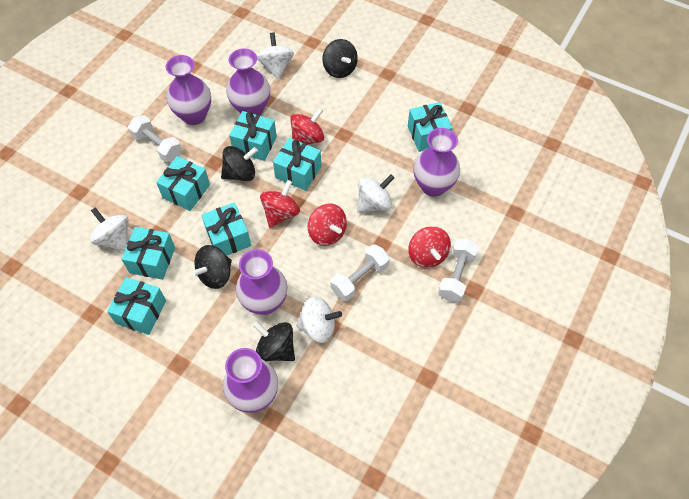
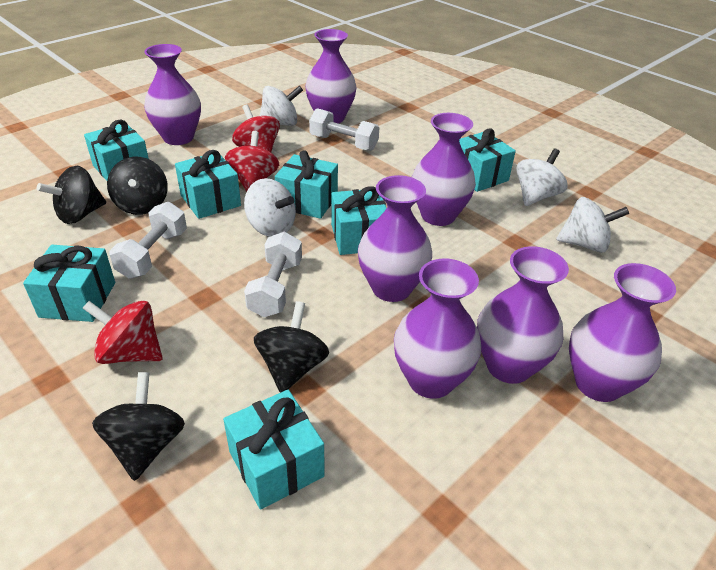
purple vase: [166,55,211,125] [223,348,278,413] [227,48,270,115] [236,249,287,315] [413,128,460,197] = 5 -> [144,44,201,145] [305,29,357,124] [358,175,432,302] [394,259,482,399] [412,113,476,226] [477,246,569,384] [569,263,676,402] = 7
red spinning top: [260,180,300,228] [290,108,324,145] [307,204,347,246] [408,227,451,268] = 4 -> [83,301,163,364] [225,131,279,191] [232,104,280,152] = 3

